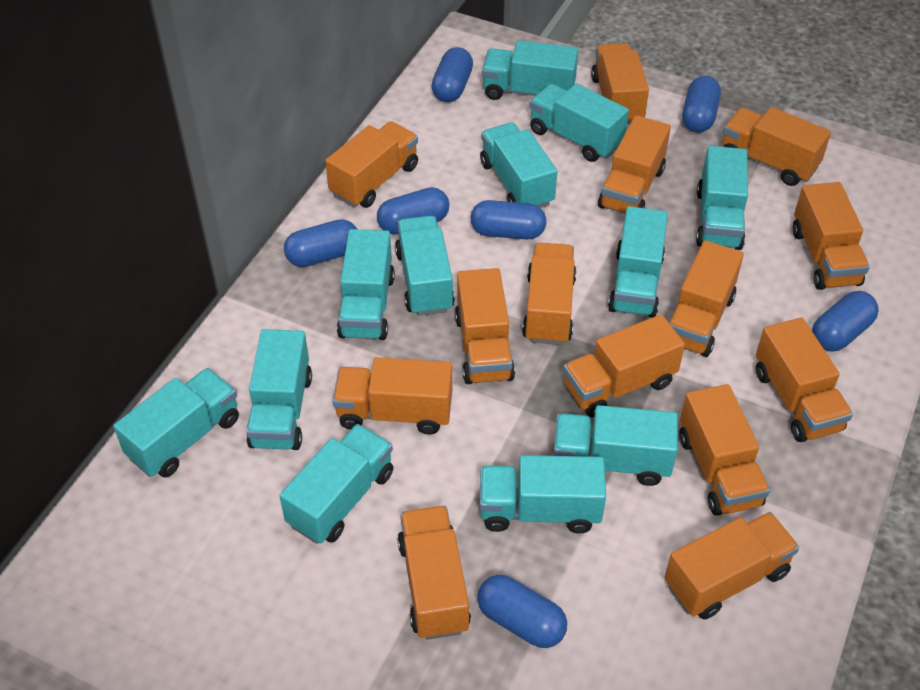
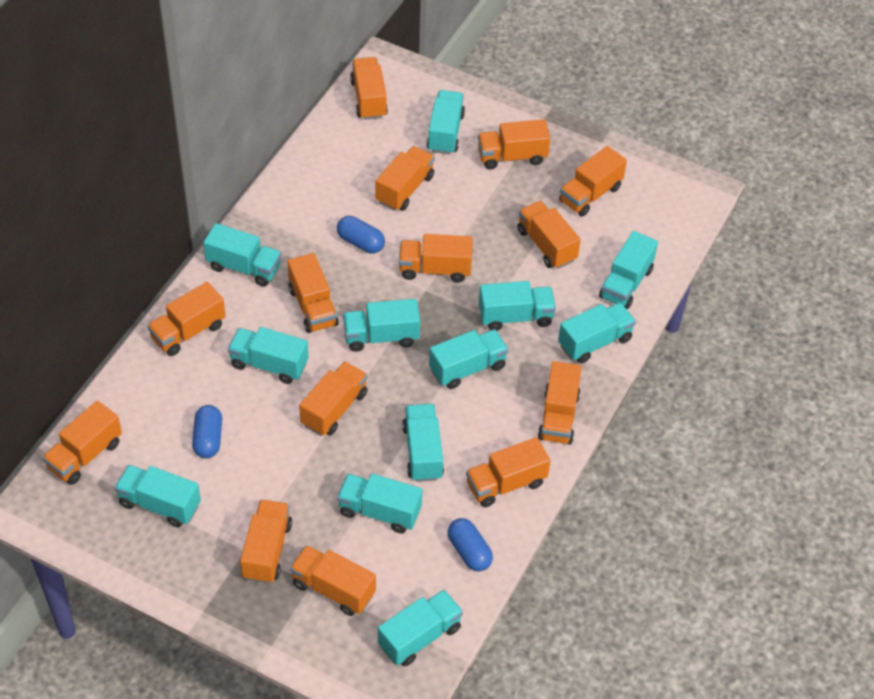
blue capsule: [284,219,357,267] [377,187,449,235] [431,47,473,102] [471,200,547,240] [477,575,567,648] [682,76,721,132] [812,291,879,352] = 7 -> [192,405,222,458] [337,216,385,253] [447,518,493,572] = 3

